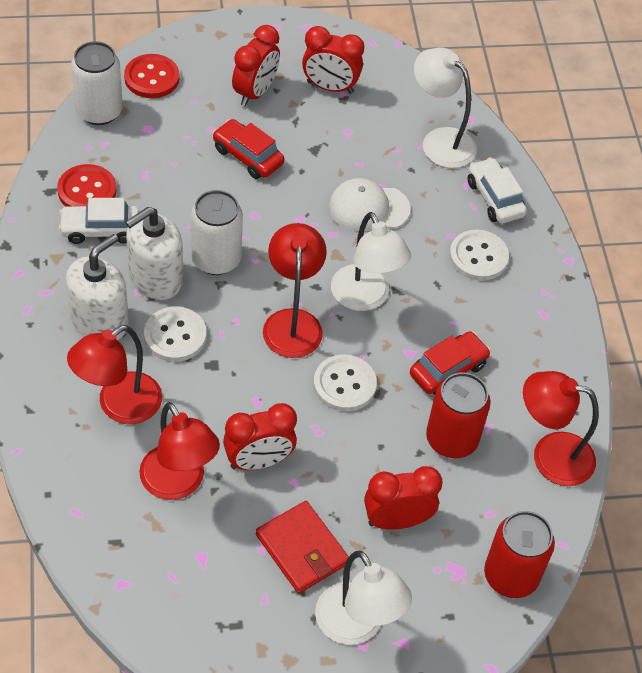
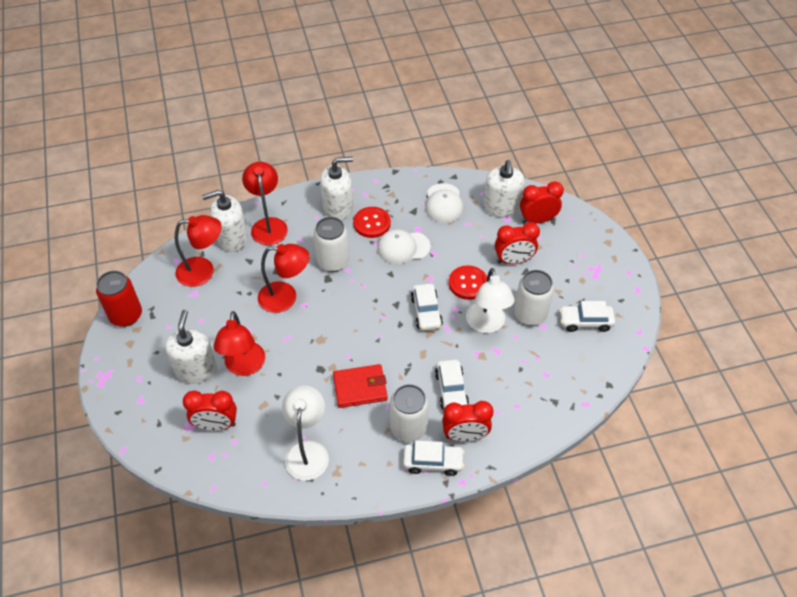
red can: [426,372,490,458] [484,511,555,598] = 2 -> [96,271,142,327] = 1
red car: [212,119,285,179] [410,331,491,395] = 2 -> none = 0
white button: [144,307,206,362] [314,354,377,412] [449,230,509,281] = 3 -> none = 0
white can: [71,41,123,125] [191,190,243,275] = 2 -> [314,217,349,272] [390,384,429,442] [514,270,554,326] = 3
white cap: [329,178,411,231] = 1 -> [377,229,431,264] [425,183,464,223] = 2
white car: [59,198,140,244] [468,157,527,223] = 2 -> [403,441,465,476] [411,283,443,331] [435,359,469,409] [559,301,615,332] = 4
white lamp: [315,551,412,645] [331,212,411,311] [414,48,477,168] = 3 -> [282,385,329,481] [466,268,515,333] = 2
white soap dispenser: [66,234,129,340] [125,207,183,300] = 2 -> [165,310,217,384] [202,190,248,252] [320,157,353,221] [483,160,525,217] = 4

